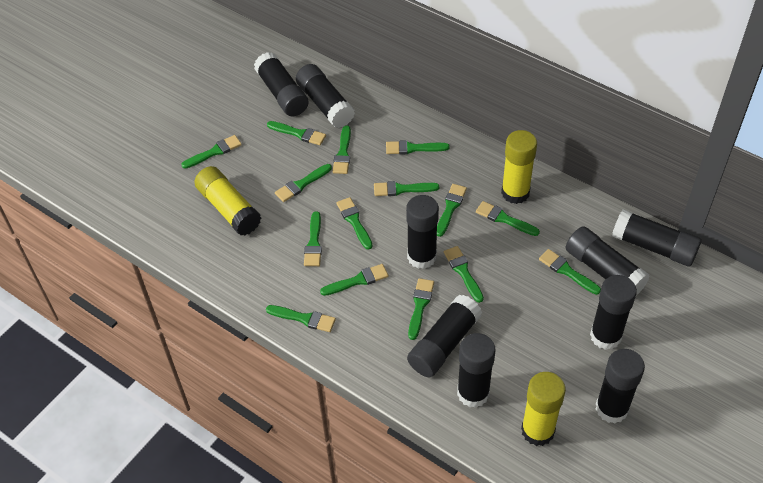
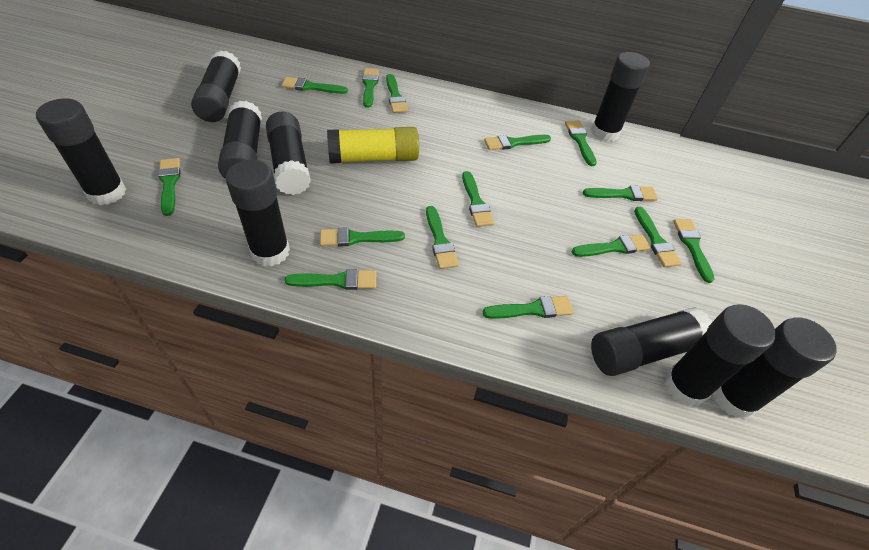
yellow glue stick: [194,166,261,235] [501,130,537,204] [521,372,566,446] = 3 -> [327,127,419,164] = 1

